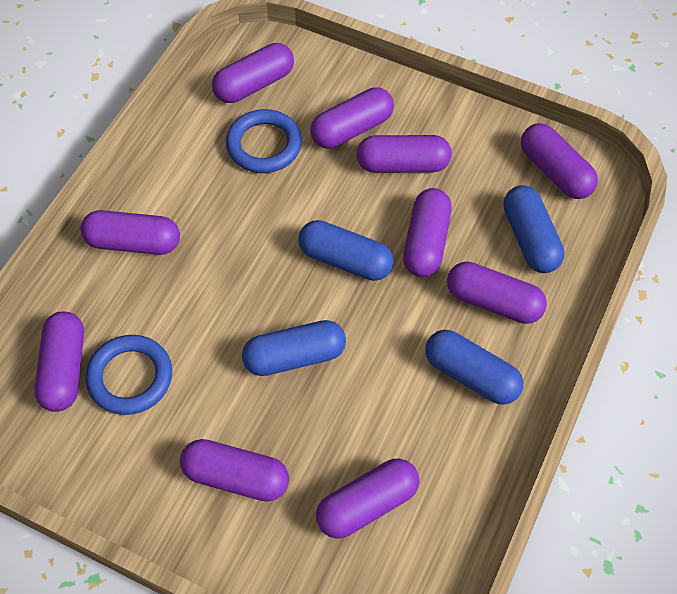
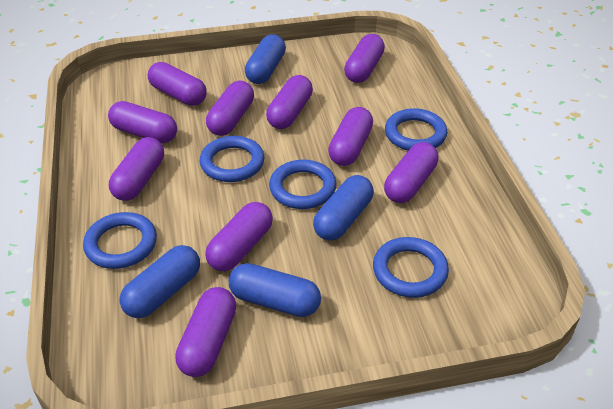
blue ring: [85,335,172,415] [226,109,302,173] = 2 -> [83,212,157,269] [200,136,264,182] [269,160,337,209] [373,237,449,298] [385,108,447,150] = 5

